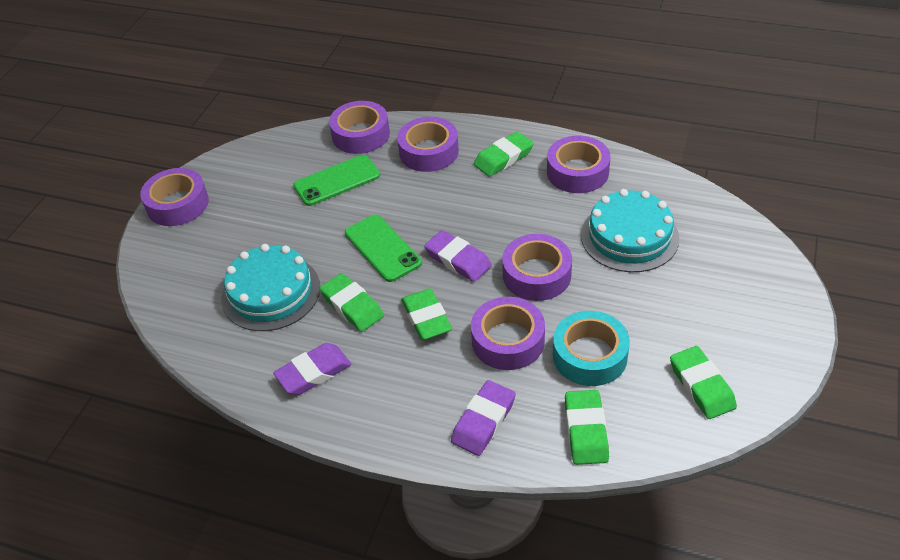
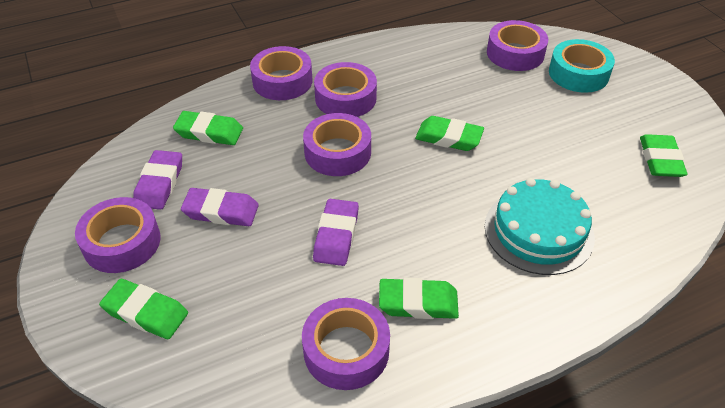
green phone: [293,155,380,206] [345,215,422,282] = 2 -> none = 0
turquoise cake: [221,244,320,331] [581,189,679,272] = 2 -> [485,178,595,275] = 1

